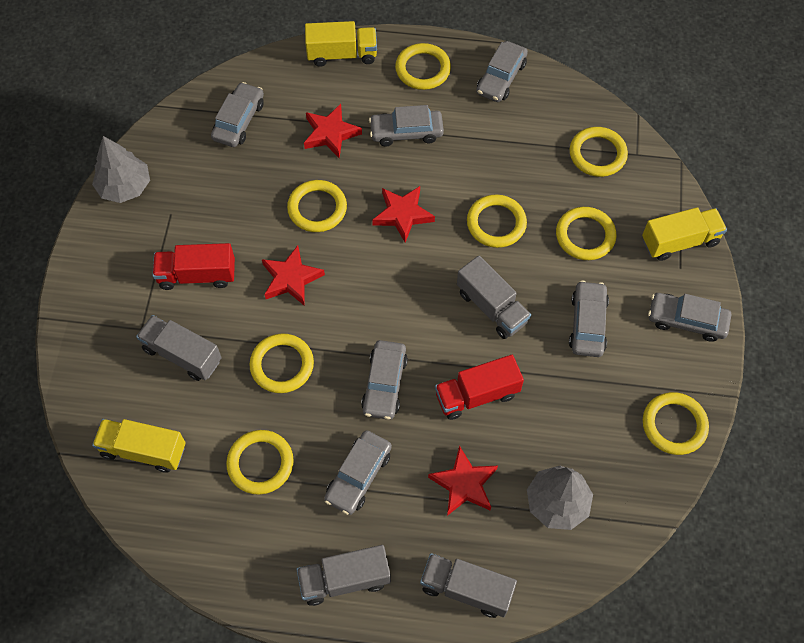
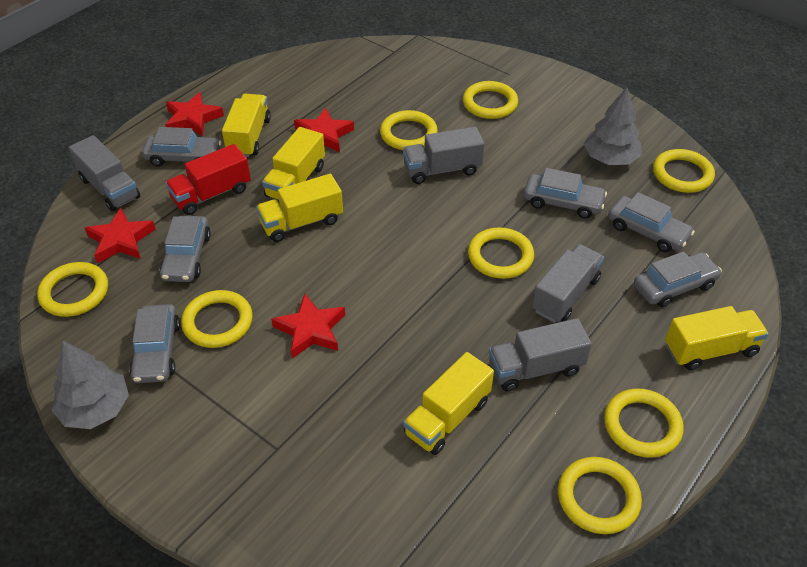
grey car: [211,82,264,147] [324,430,392,515] [361,340,408,420] [369,105,444,146] [476,41,528,102] [569,280,609,357] [648,293,731,342] = 7 -> [129,304,180,383] [142,127,221,167] [160,216,211,282] [524,168,607,219] [608,192,695,252] [634,251,722,307] = 6
red truck: [152,243,235,290] [435,355,524,420] = 2 -> [165,144,251,215] = 1
yellow truck: [92,419,186,473] [305,21,377,67] [642,207,727,261] = 3 -> [222,94,271,157] [256,174,343,242] [262,127,325,200] [403,352,494,455] [665,306,769,370] = 5

